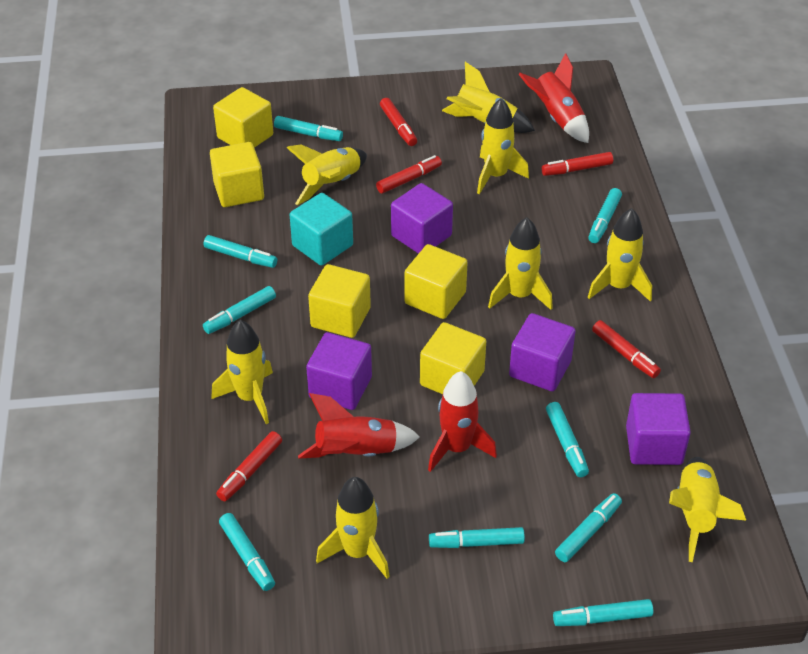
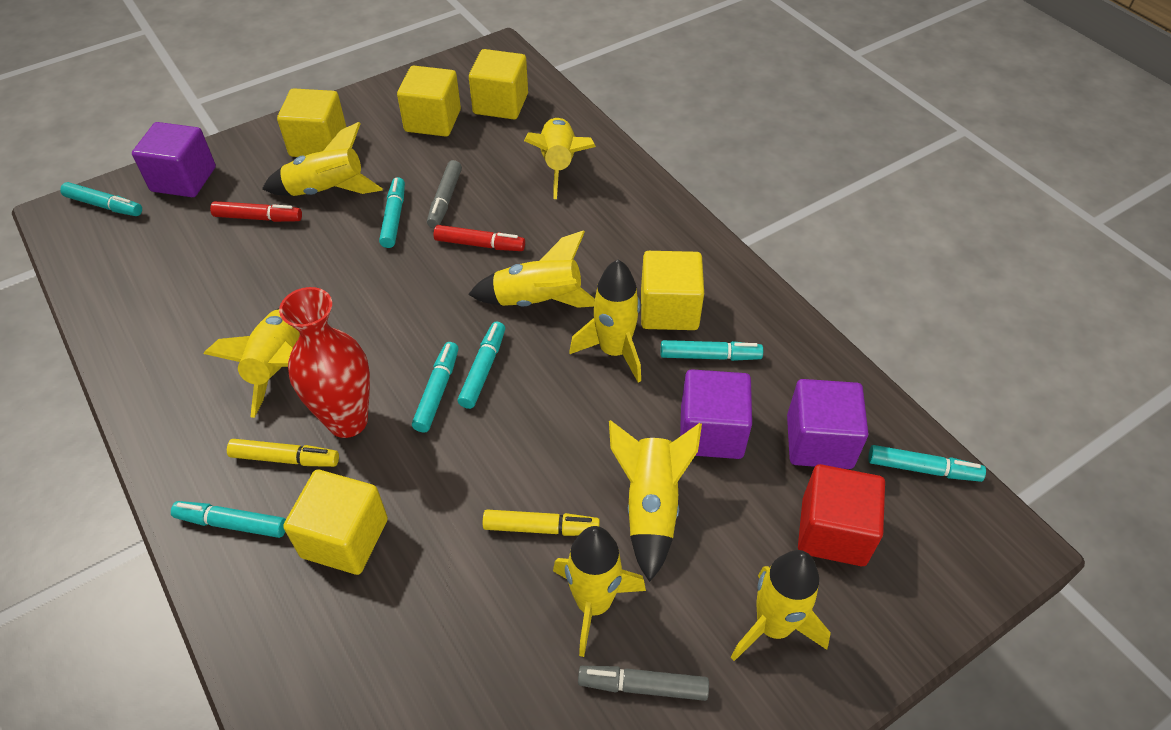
grey marker: none = 0 -> [427,160,462,228] [578,666,709,701] = 2
purple cube: [306,332,372,410] [391,183,453,254] [509,313,576,392] [626,393,691,465] = 4 -> [132,122,216,197] [680,369,752,459] [787,379,868,469] = 3
red cube: none = 0 -> [798,464,885,566] = 1
red marker: [216,431,282,501] [376,155,442,193] [380,98,417,146] [542,152,613,176] [592,320,661,378] = 5 -> [210,201,302,222] [433,225,525,251] = 2
red rocket: [298,393,420,459] [428,371,497,472] [518,53,589,143] = 3 -> none = 0
red vase: none = 0 -> [279,287,370,438] = 1
turquoise cube: [290,193,353,266] = 1 -> none = 0
turquoise marker: [203,235,277,268] [203,286,276,334] [219,513,275,591] [274,116,343,141] [429,527,525,548] [546,402,589,477] [553,599,653,626] [555,493,622,562] [588,188,622,243] = 9 -> [60,182,142,216] [171,501,286,538] [379,177,405,248] [412,342,459,433] [458,322,505,409] [661,340,763,361] [868,445,986,482] = 7
yellow marker: none = 0 -> [227,439,339,467] [483,510,600,536] = 2

